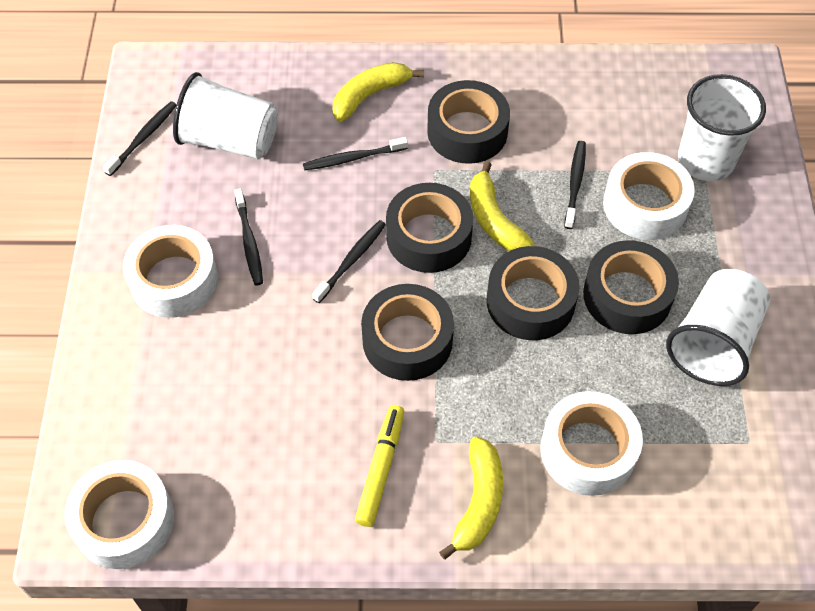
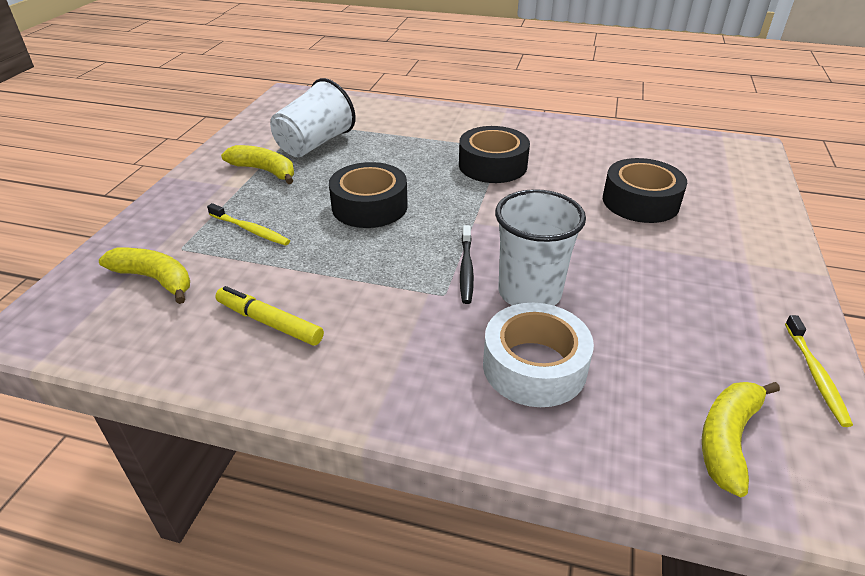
black tape: [361,284,454,381] [386,183,473,273] [427,80,510,164] [487,246,580,340] [583,240,679,334] = 5 -> [329,162,408,228] [459,126,530,183] [603,158,687,223] = 3
black toothbrush: [103,101,176,176] [234,188,263,285] [303,137,408,171] [312,220,386,303] [564,141,586,229] = 5 -> [460,225,474,304] = 1
white cup: [173,72,278,159] [666,269,770,386] [678,74,766,181] = 3 -> [270,78,356,157] [495,189,586,306] = 2
white tape: [64,460,174,569] [123,225,218,318] [540,391,643,496] [603,152,695,240] = 4 -> [483,303,594,407] = 1
yellow toothbrush: none = 0 -> [207,203,290,246] [785,315,853,427] = 2

